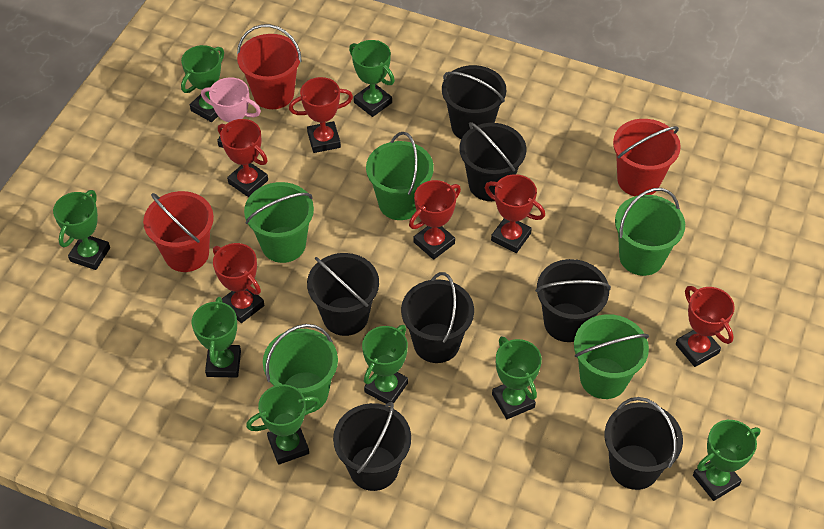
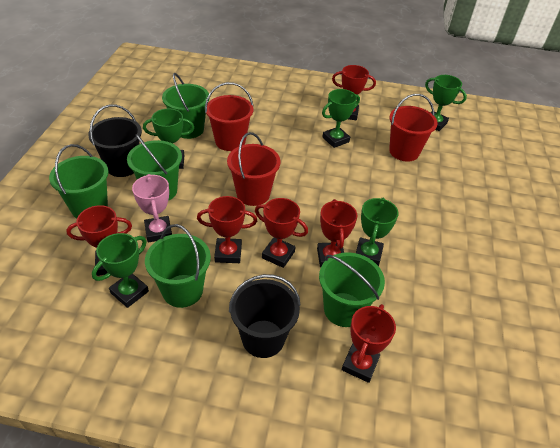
black bucket: [307,253,379,336] [333,402,411,491] [401,272,474,363] [442,65,506,139] [459,122,526,201] [535,259,611,342] [605,397,683,490] = 7 -> [88,105,142,177] [229,274,300,358] = 2
green trophy: [53,190,110,270] [181,45,224,122] [192,297,241,378] [246,385,320,465] [349,40,395,117] [362,325,408,404] [492,336,542,419] [693,420,761,501] = 8 -> [92,233,149,308] [143,108,194,169] [322,89,360,148] [356,197,399,266] [425,75,467,131] = 5

